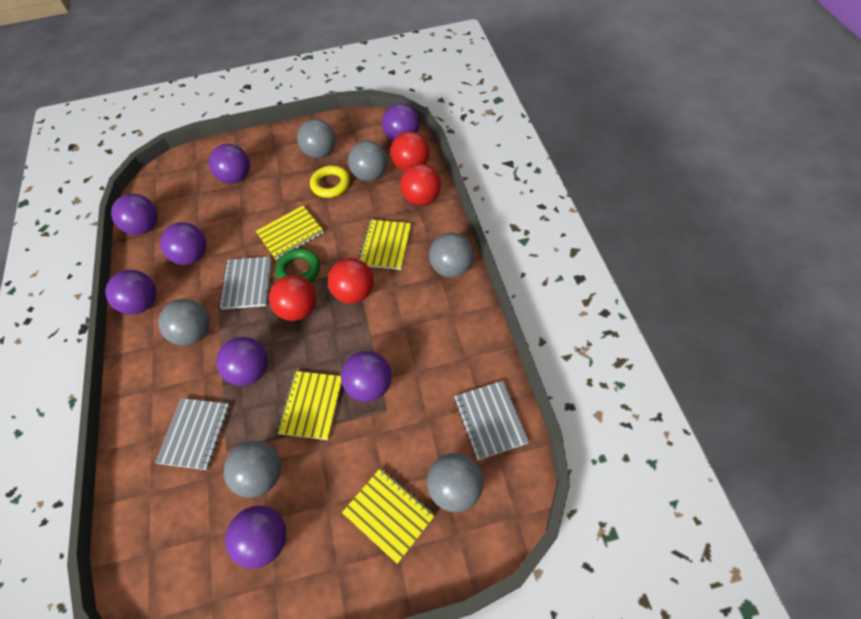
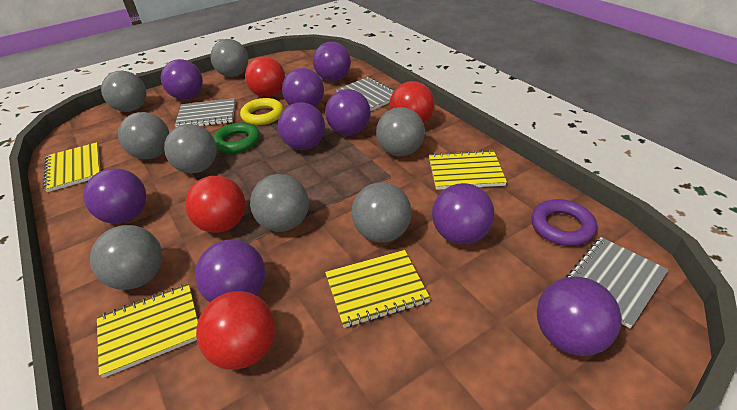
grey ball: [158,299,209,346] [224,441,281,498] [297,119,336,158] [348,140,388,181] [427,453,483,512] [429,233,474,278] = 6 -> [90,225,162,290] [101,71,147,112] [118,112,169,159] [164,124,217,173] [210,39,248,77] [250,174,309,232] [351,182,412,243] [376,107,425,156] = 8
purple ball: [105,270,156,314] [111,194,157,235] [160,222,206,265] [209,144,250,184] [216,337,268,386] [225,506,286,569] [341,351,392,402] [382,103,420,141] = 8 -> [83,168,146,223] [161,59,203,100] [195,239,265,302] [278,103,325,150] [282,68,324,107] [313,42,351,81] [325,89,371,135] [432,183,494,245] [537,277,622,356] = 9
purple ring: none = 0 -> [531,199,597,246] = 1

